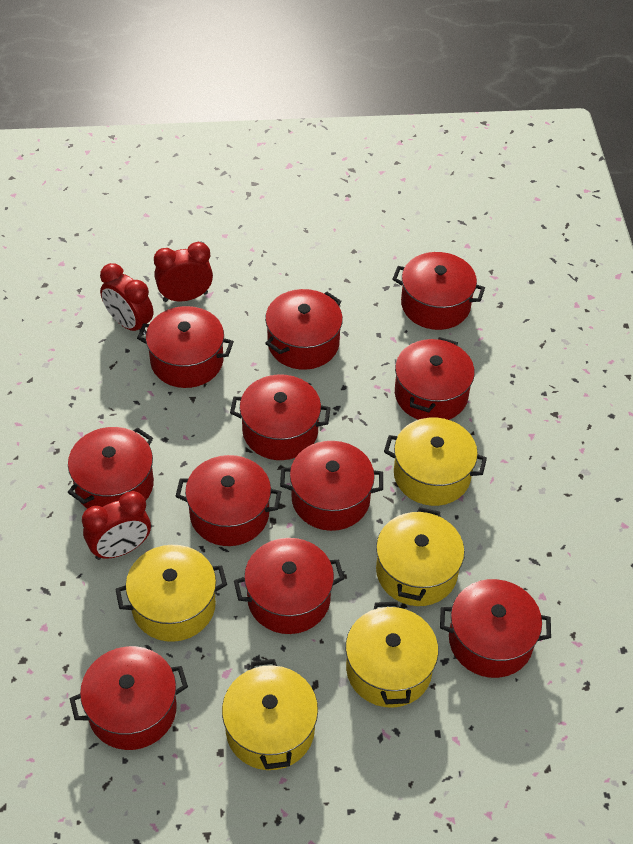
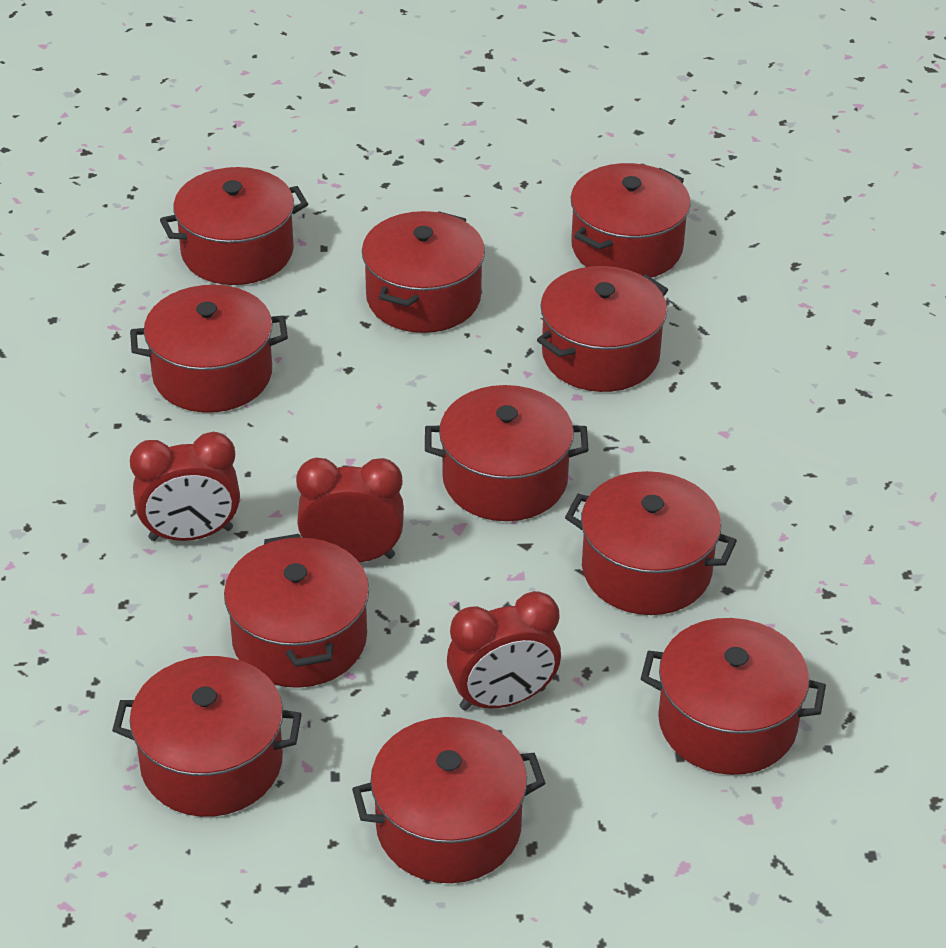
yellow pot: [115,545,227,642] [222,659,318,770] [346,602,438,708] [376,507,464,606] [384,418,487,506] = 5 -> none = 0

